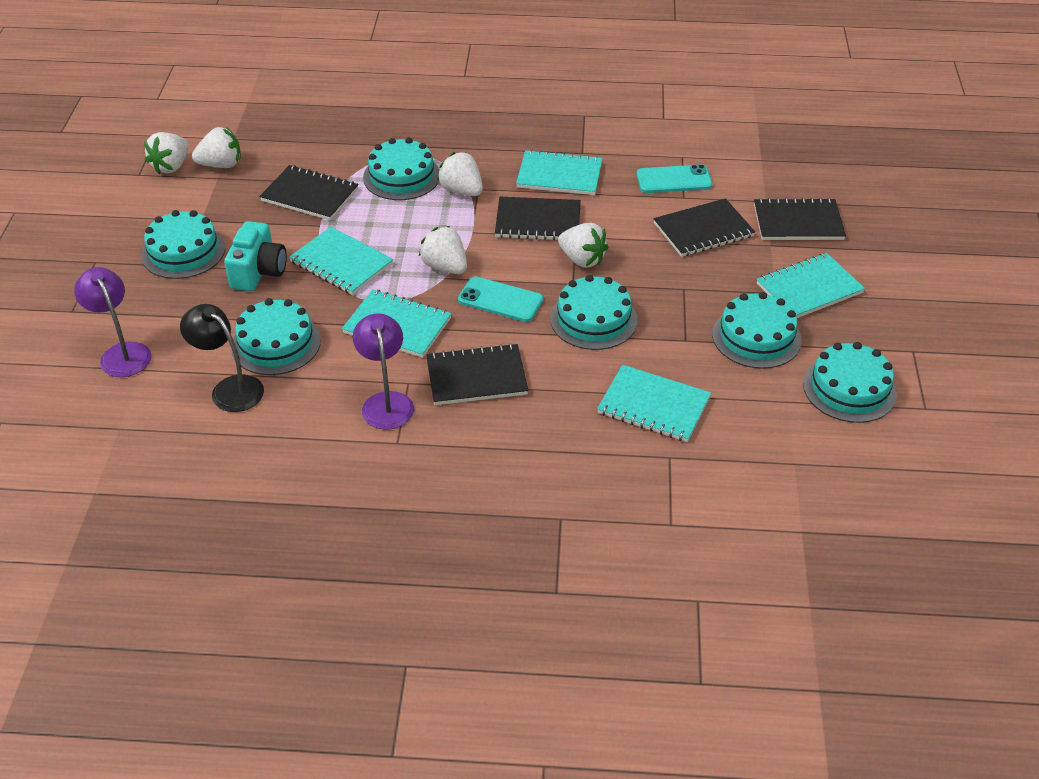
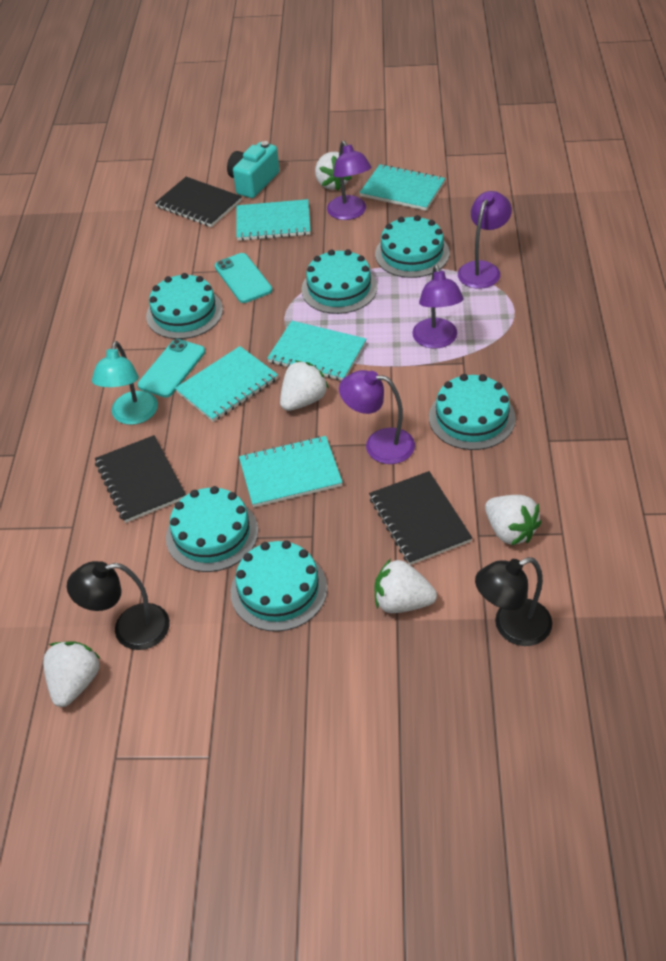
black lamp: [180,304,264,412] = 1 -> [67,561,170,650] [475,557,552,646] = 2
black notebook: [259,165,359,220] [426,343,528,405] [495,197,581,240] [654,198,755,257] [754,198,846,240] = 5 -> [95,435,186,523] [155,177,242,227] [369,471,472,565] = 3
purple lamp: [74,267,151,377] [353,313,414,430] = 2 -> [327,141,371,220] [339,370,415,464] [412,265,464,349] [458,191,512,289] = 4
turquoise lamp: none = 0 -> [92,341,158,425] = 1

